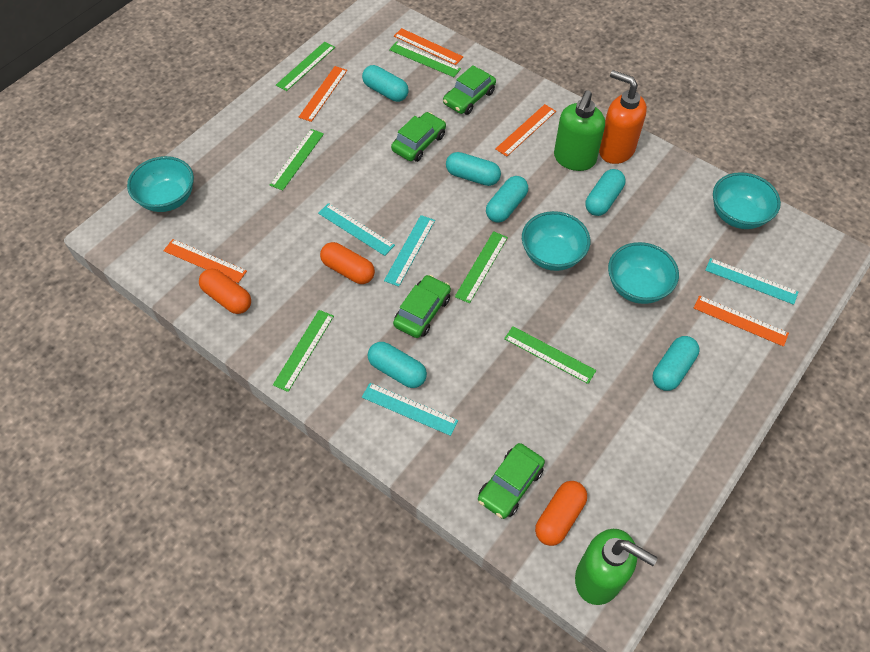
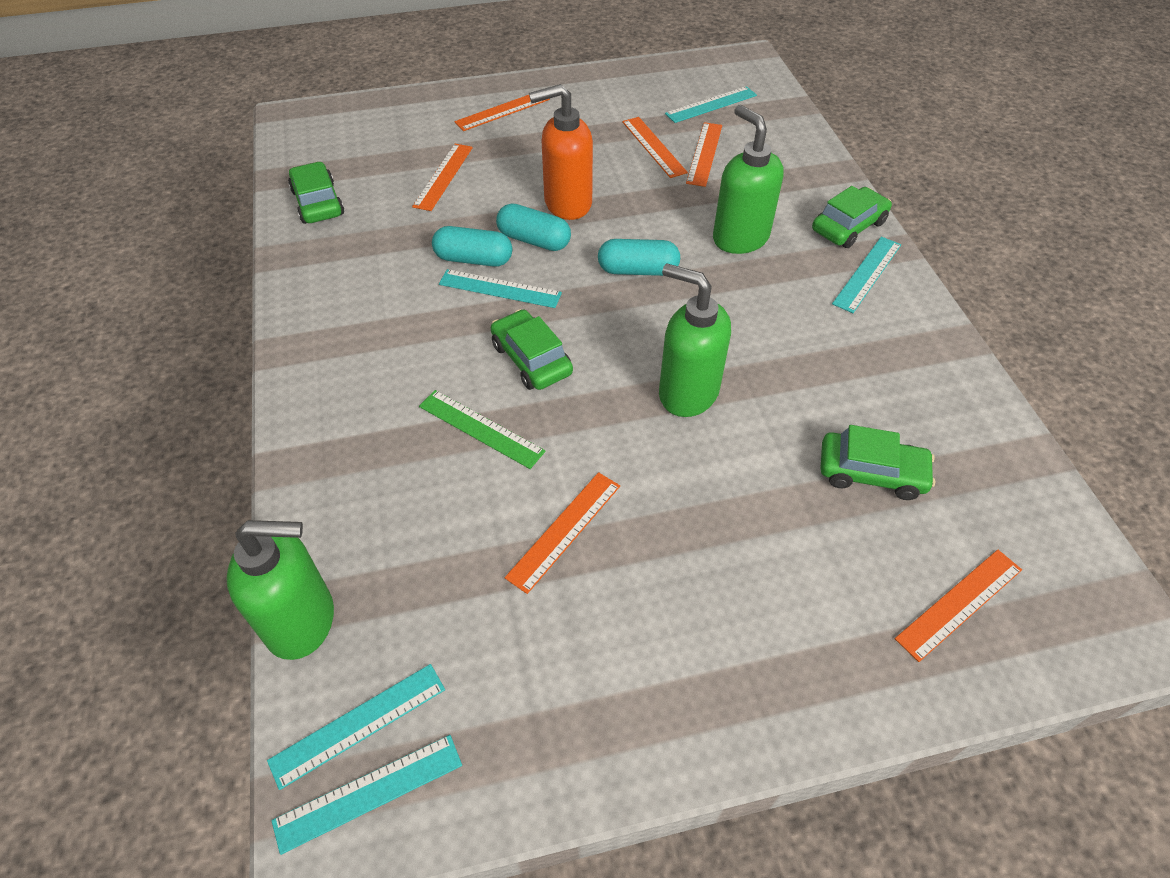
green ruler: [270,129,324,191] [273,310,334,392] [276,42,335,91] [389,41,461,77] [455,231,508,303] [504,326,596,384] = 6 -> [419,390,546,469] = 1
green soap dispenser: [554,90,605,171] [575,529,657,605] = 2 -> [226,520,334,660] [659,263,731,417] [713,105,784,254] = 3
orange capsule: [199,269,251,314] [320,242,375,284] [535,481,587,546] = 3 -> none = 0
orange ruler: [163,239,247,283] [299,66,347,122] [394,28,463,65] [495,104,556,156] [694,295,789,347] = 5 -> [412,144,473,211] [454,95,550,131] [505,472,620,594] [622,117,688,178] [686,122,722,187] [895,550,1022,662] = 6
turquoise bowl: [127,156,194,212] [522,211,590,271] [608,242,679,304] [713,172,781,229] = 4 -> none = 0
turquoise capsule: [362,65,409,102] [368,342,427,388] [446,152,501,186] [486,176,528,223] [586,169,625,216] [653,336,699,391] = 6 -> [432,226,512,267] [496,203,571,251] [598,239,680,276] = 3
turquoise ruler: [318,203,395,256] [362,383,458,436] [384,215,435,287] [705,258,798,305] = 4 -> [267,664,445,790] [271,735,462,855] [439,269,562,308] [665,86,757,123] [832,236,901,313] = 5

